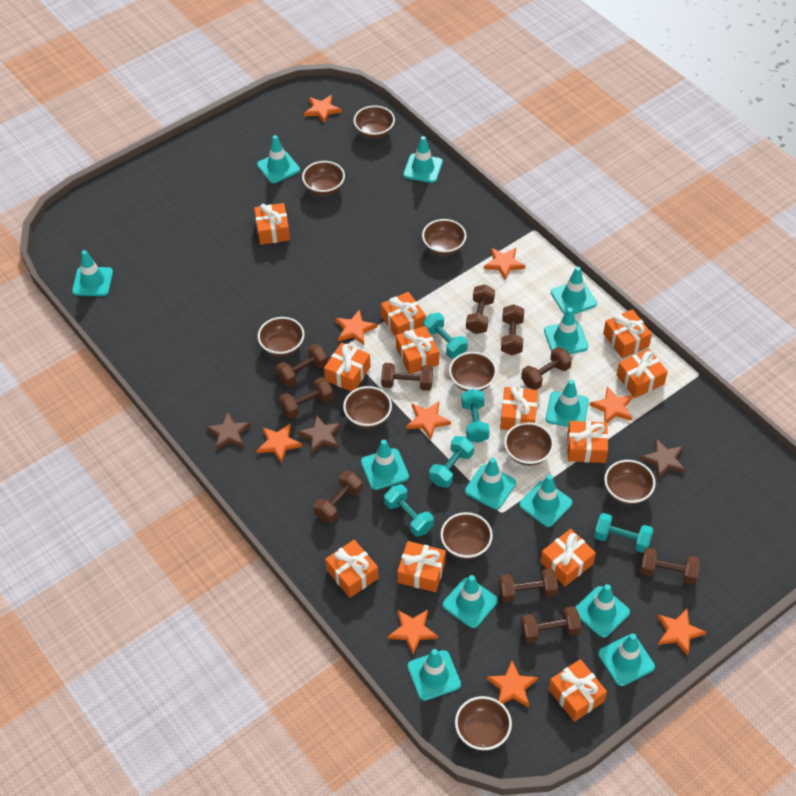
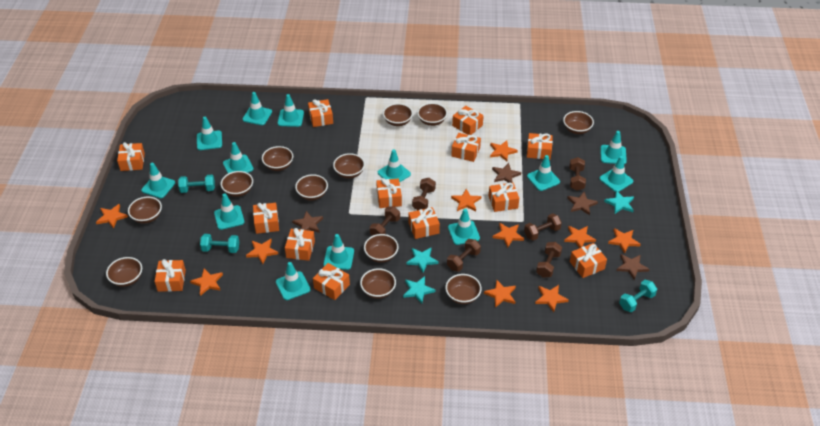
brown bowl: [258,317,304,356] [302,161,345,195] [343,386,392,428] [353,105,395,138] [422,219,467,255] [440,512,493,559] [449,352,497,391] [455,696,512,750] [504,422,554,466] [604,460,656,504] = 10 -> [106,257,142,287] [128,197,162,224] [221,171,253,197] [262,146,293,171] [295,174,328,200] [333,153,365,179] [360,268,396,299] [364,234,399,263] [383,103,413,126] [417,103,447,126] [445,274,482,304] [563,111,594,134] = 12
brown dumbbell: [276,344,328,387] [279,377,333,419] [314,471,362,523] [381,363,433,391] [466,284,495,334] [499,569,558,603] [501,304,524,355] [520,606,582,644] [521,347,572,390] [641,548,700,585] = 10 -> [370,207,400,236] [412,178,436,210] [447,239,481,272] [524,213,562,240] [536,242,562,278] [569,157,586,191] = 6
brown star: [206,412,251,450] [297,414,342,454] [640,439,686,479] = 3 -> [292,211,323,233] [492,163,521,183] [567,192,598,215] [616,254,650,280] = 4
orange gift: [254,203,290,245] [324,343,371,391] [325,540,379,598] [381,292,426,337] [396,326,439,374] [397,541,446,592] [500,387,538,430] [540,529,596,586] [549,659,607,722] [567,421,608,463] [603,309,652,358] [617,349,668,398] = 12 -> [117,142,145,171] [155,259,186,292] [253,203,279,234] [285,228,315,261] [308,99,333,127] [313,263,350,300] [376,178,402,208] [408,207,440,239] [451,133,481,162] [452,106,484,135] [489,182,519,212] [527,133,553,160] [570,243,607,278] = 13
orange star: [257,424,302,464] [304,95,342,124] [335,309,377,345] [388,610,438,654] [406,402,451,440] [484,248,525,280] [487,661,538,708] [590,386,633,423] [657,609,706,656] = 9 -> [96,204,128,228] [190,269,223,296] [246,239,278,264] [451,189,481,211] [484,280,516,308] [490,140,518,161] [492,223,524,248] [535,285,569,312] [564,226,596,248] [608,228,641,254] = 10
turquoise dumbbell: [384,484,434,537] [423,313,468,358] [429,436,474,488] [462,389,490,443] [594,513,653,553] = 5 -> [178,175,215,193] [200,234,239,253] [619,280,657,312] = 3
turquoise star: none = 0 -> [403,276,436,304] [406,247,439,273] [604,190,634,214] = 3

